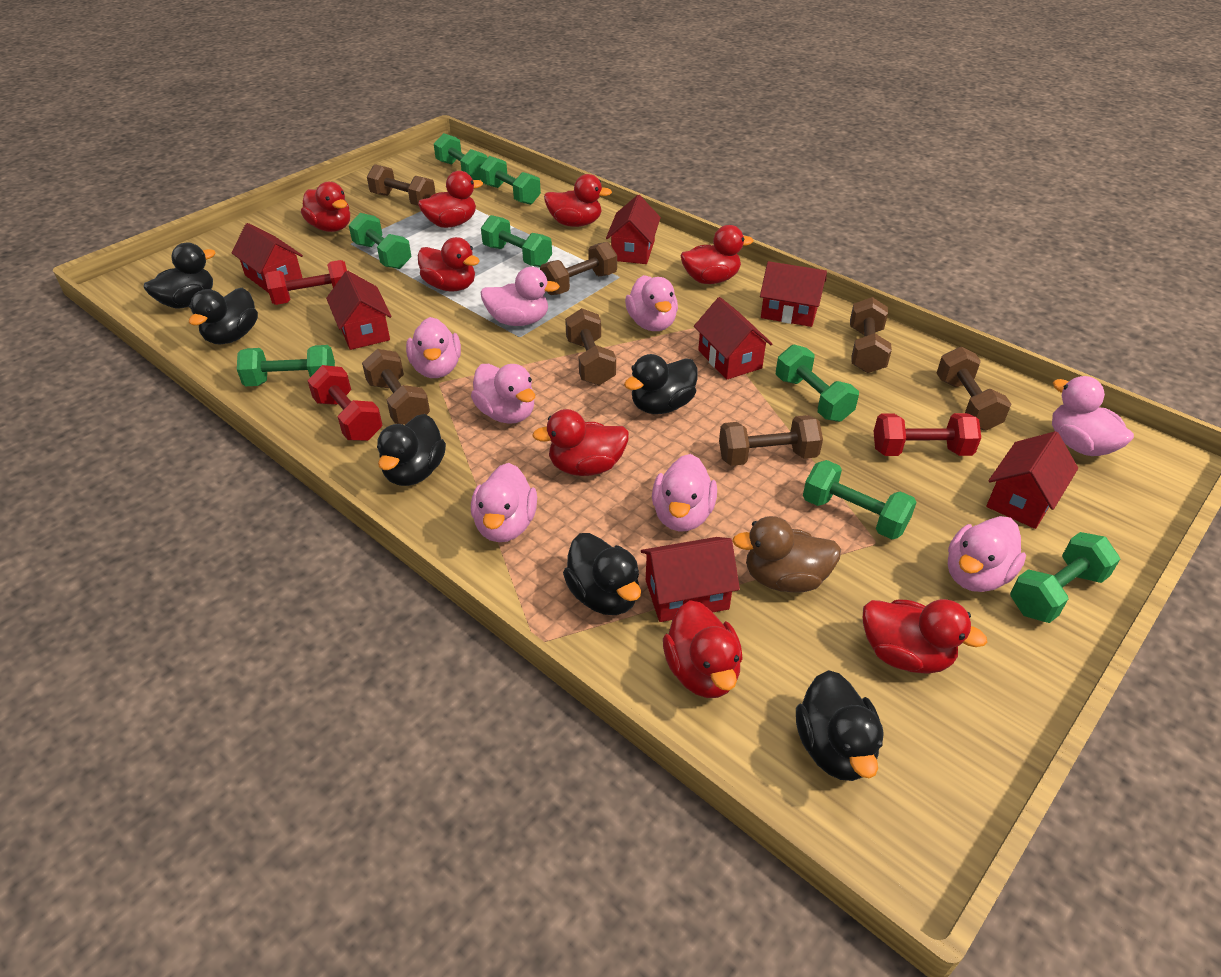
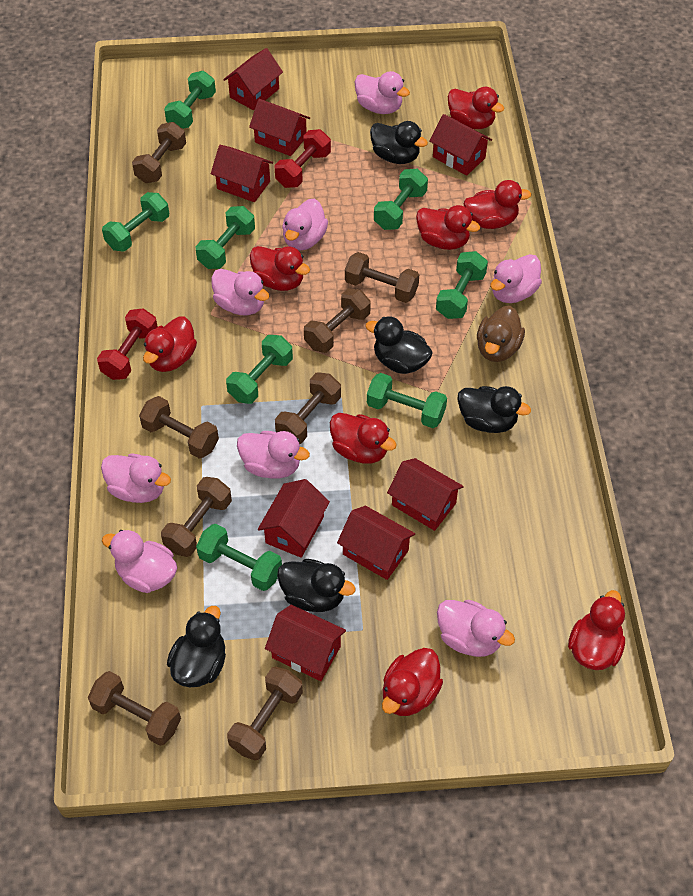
black duck: [144,243,215,309] [189,288,258,344] [377,414,446,486] [563,533,641,615] [624,354,698,414] [796,670,884,781] = 6 -> [167,606,226,687] [277,559,356,612] [365,317,433,374] [370,121,428,164] [457,386,531,433] = 5
brown dumbbell: [362,349,430,425] [367,164,436,206] [540,242,617,295] [565,308,616,385] [719,415,823,466] [850,297,892,373] [937,347,1011,431] = 7 -> [88,671,181,746] [132,122,186,183] [139,396,219,459] [161,477,232,557] [227,667,303,760] [275,373,341,444] [304,288,371,353] [345,252,419,303] = 8
red dumbbell: [265,260,347,305] [307,365,382,441] [874,413,981,456] = 3 -> [97,308,158,380] [274,129,331,188] = 2
red house: [231,223,303,293] [326,271,392,350] [606,195,661,264] [641,537,740,622] [694,297,772,380] [760,261,827,327] [986,431,1078,529] = 7 -> [211,145,273,202] [223,48,283,110] [249,99,310,156] [258,479,330,558] [265,605,346,681] [337,506,415,580] [387,458,464,531] [430,114,492,176] = 8

